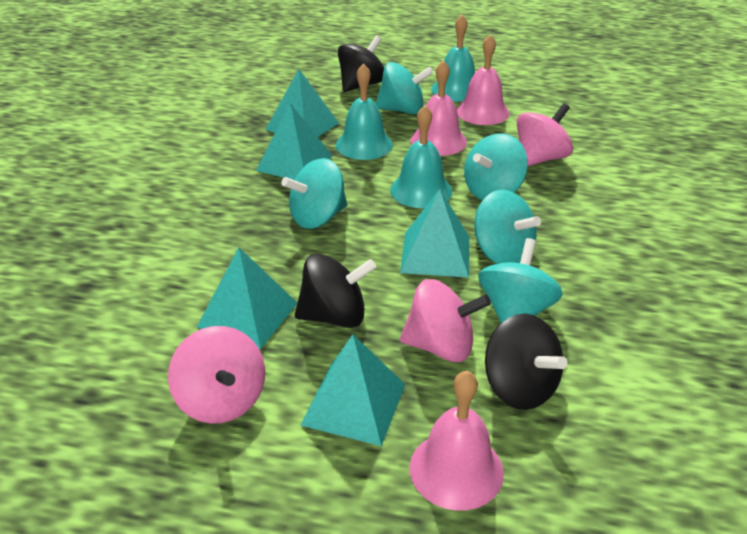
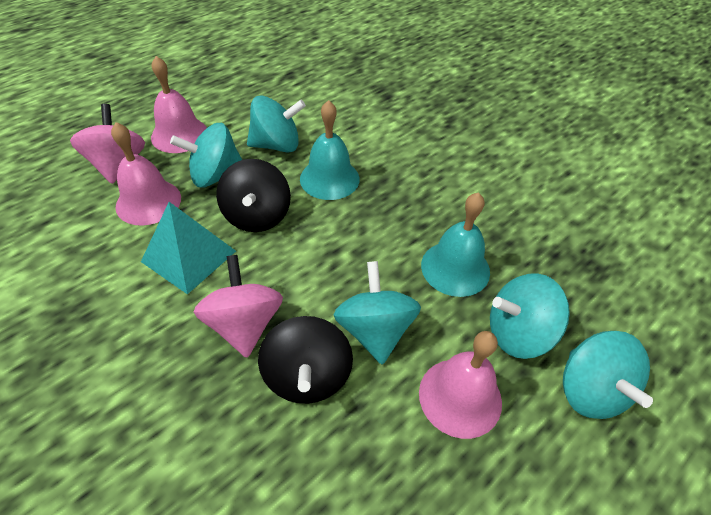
black spinning top: [295,253,376,328] [338,35,384,92] [485,314,567,410] = 3 -> [216,159,291,232] [258,316,353,404] = 2
pink spinning top: [168,326,265,424] [400,279,491,362] [517,103,573,166] = 3 -> [70,104,145,184] [194,255,283,358] = 2
turquoise bell: [336,64,393,160] [390,105,452,208] [431,15,475,102] = 3 -> [300,100,360,200] [421,192,490,297] = 2
turquoise pyramid: [197,247,297,349] [256,103,332,180] [266,69,339,137] [301,334,406,446] [400,189,469,278] = 5 -> [141,202,236,294] = 1

